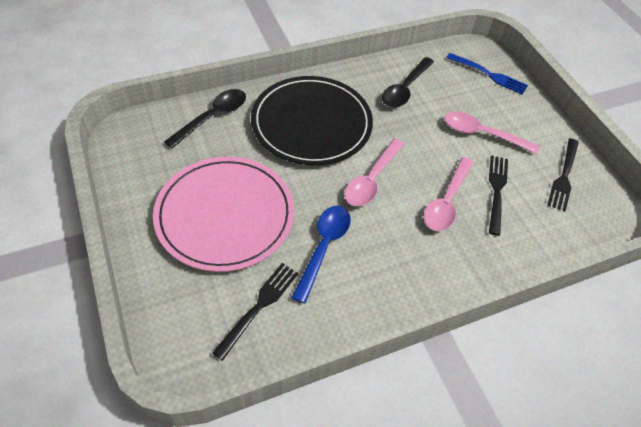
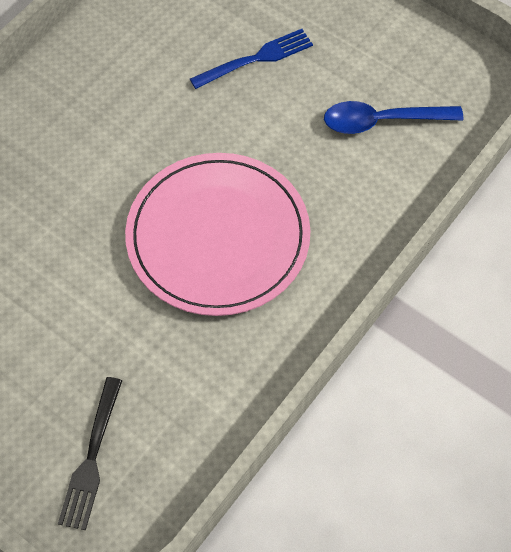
black fork: [212,263,298,361] [489,155,508,236] [547,138,579,212] = 3 -> [58,377,122,530] = 1
black plate: [251,76,373,165] = 1 -> none = 0
black spoon: [164,89,246,148] [382,57,434,108] = 2 -> none = 0
pink spoon: [344,138,404,206] [424,157,473,231] [445,111,540,154] = 3 -> none = 0

